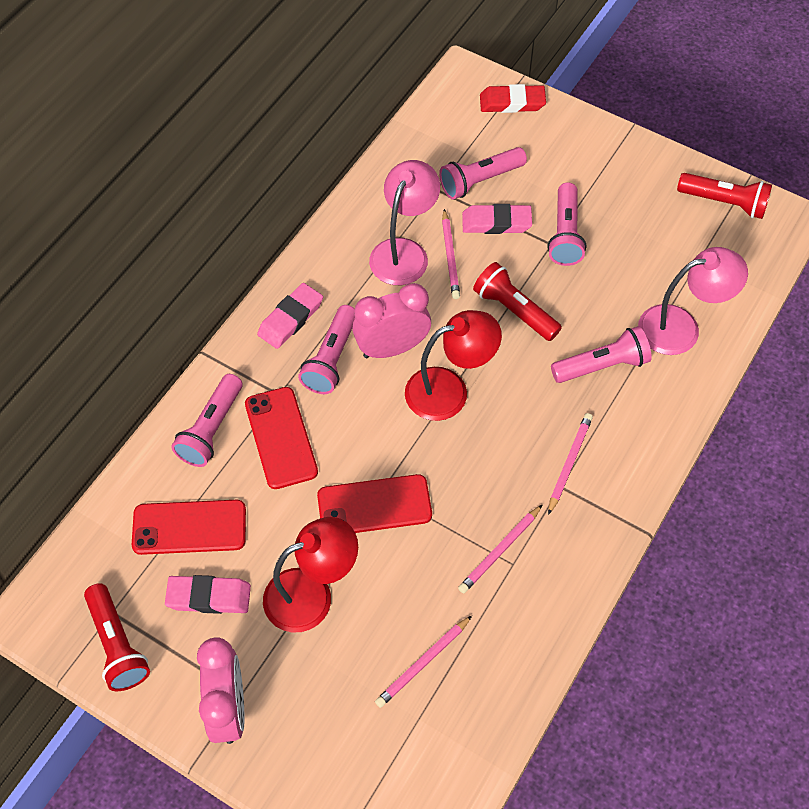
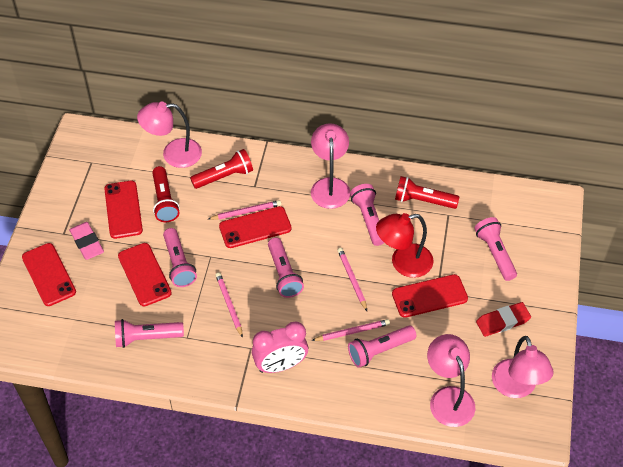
pink clock: [197,638,244,744] [352,283,431,359] = 2 -> [252,322,308,373] = 1
pink eraser: [165,575,251,614] [257,283,323,349] [462,204,532,234] = 3 -> [69,222,104,260] = 1
pink flashlight: [172,374,243,467] [298,305,355,394] [439,147,527,199] [548,182,586,266] [551,326,652,383] = 5 -> [115,319,184,348] [163,228,197,287] [268,238,304,298] [348,325,416,368] [350,184,384,246] [474,217,517,281] = 6
pink lamp: [369,160,440,285] [638,247,748,355] = 2 -> [137,102,202,168] [311,123,350,209] [427,334,475,427] [492,336,553,398] = 4
red lamp: [263,517,358,632] [405,310,502,421] = 2 -> [376,213,433,278] = 1
red phone: [132,500,246,555] [245,387,318,489] [317,474,432,533] = 3 -> [22,243,76,306] [104,181,143,239] [118,243,172,306] [219,206,292,248] [392,274,468,318] = 5

